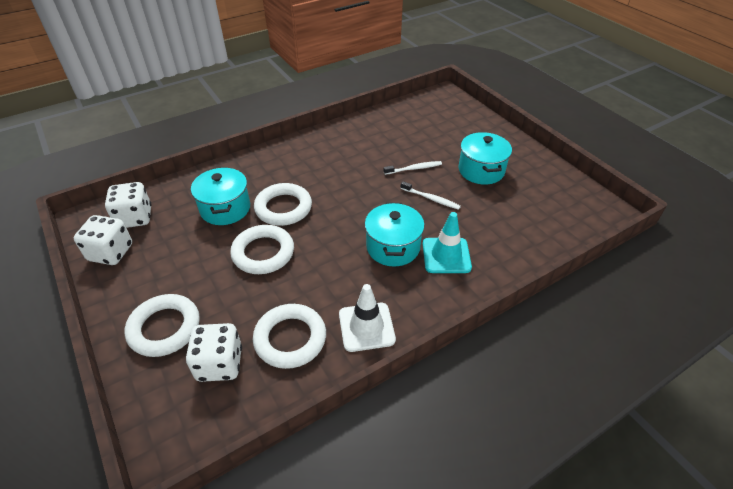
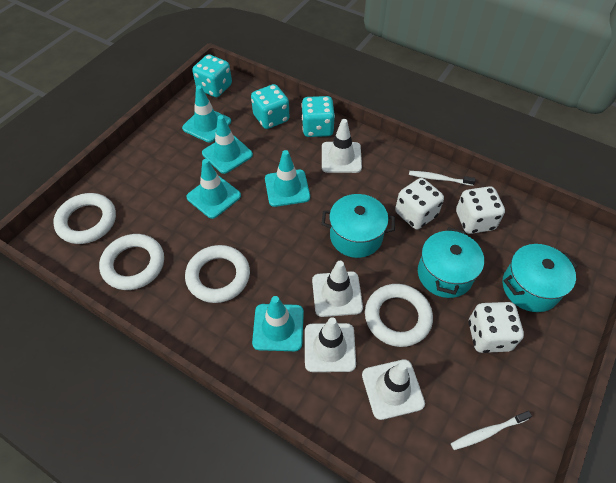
turquoise dice: none = 0 -> [192,54,232,97] [251,84,289,129] [301,96,335,137] = 3
turquoise traffic cone: [423,212,472,273] = 1 -> [182,86,231,143] [186,159,241,219] [202,115,253,174] [252,296,304,351] [265,150,310,207] = 5
white traffic cone: [339,284,396,352] = 1 -> [305,317,356,372] [312,261,363,317] [322,119,362,173] [362,359,425,420] = 4

